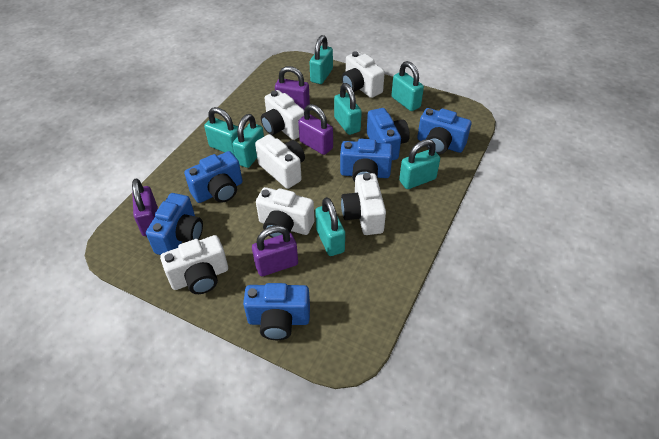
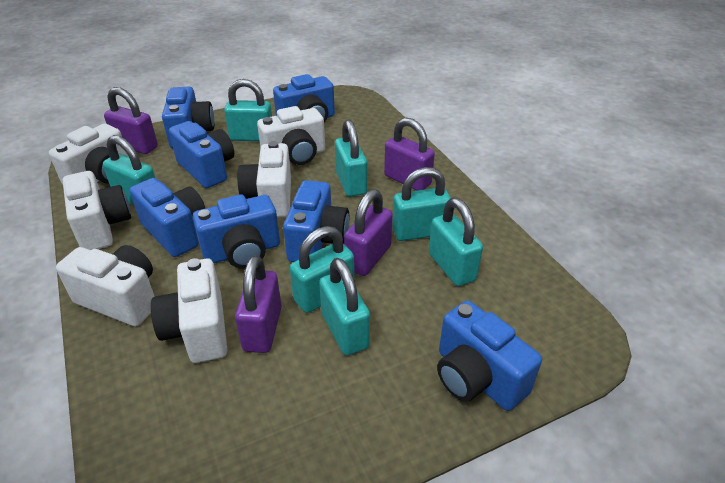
blue camera: [146,193,203,255] [184,151,242,203] [243,283,310,340] [340,139,393,182] [367,108,410,160] [417,108,471,154] = 6 -> [130,178,206,257] [162,87,214,148] [169,121,234,188] [192,194,280,268] [273,74,335,122] [283,180,349,262] [437,301,542,411] = 7

